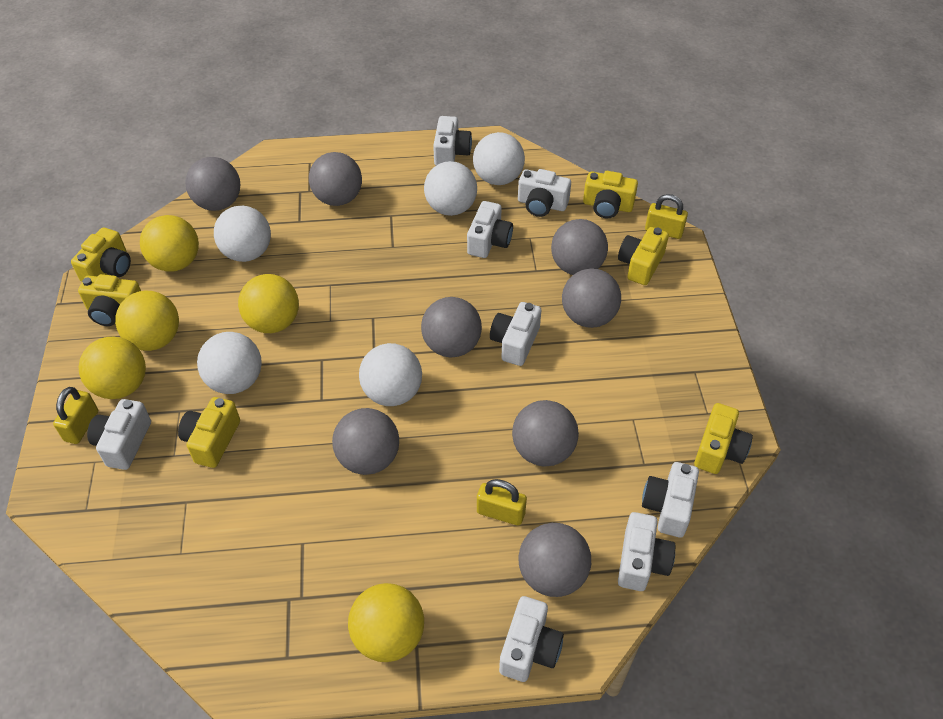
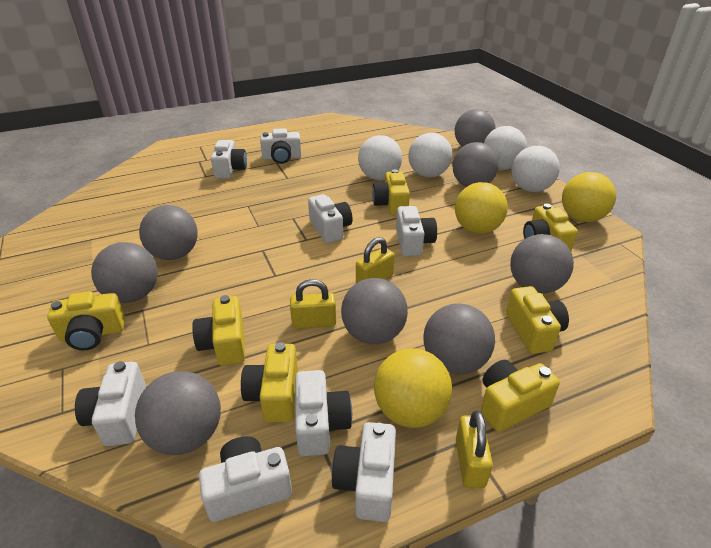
white ball: [197,332,262,394] [214,206,271,262] [359,343,422,406] [424,161,477,216] [473,132,525,185] = 5 -> [358,135,402,180] [408,133,452,177] [484,126,527,170] [512,146,560,192] = 4
yellow ball: [79,336,146,399] [115,291,179,351] [140,215,199,272] [238,274,299,333] [348,583,424,662] = 5 -> [374,348,452,428] [455,182,508,234] [562,172,616,222] = 3
yellow camera: [71,227,131,282] [78,274,141,326] [178,397,240,468] [583,171,638,219] [618,227,669,285] [694,403,753,474] = 6 -> [47,291,125,351] [192,295,245,366] [241,342,298,423] [372,169,410,215] [481,360,560,432] [506,286,569,354] [523,204,578,251] = 7

